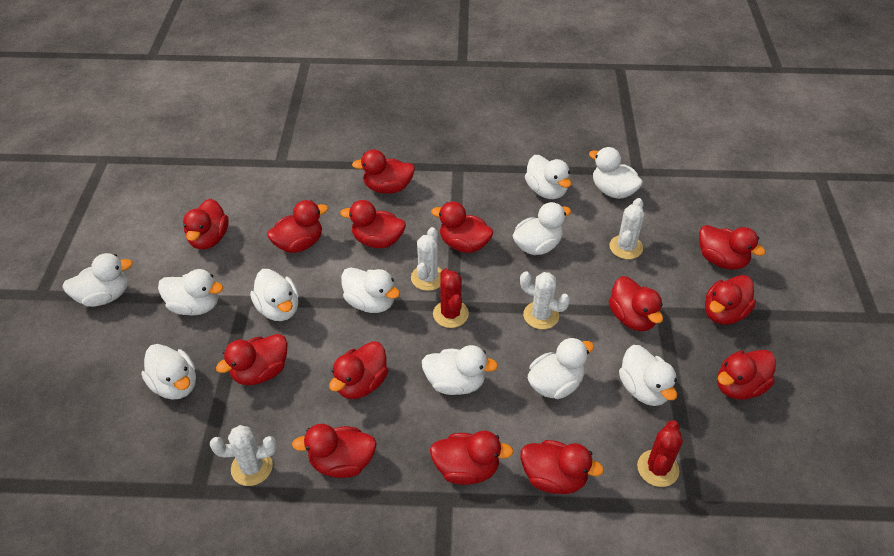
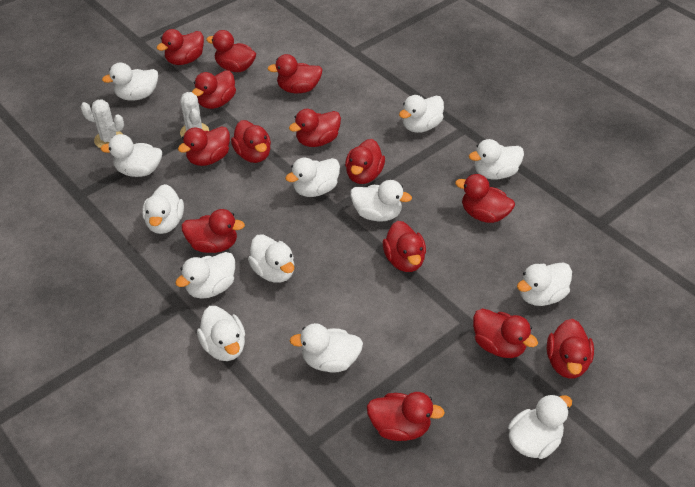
red cactus: [433,268,469,328] [637,420,683,487] = 2 -> none = 0
white cactus: [210,425,277,486] [411,227,442,291] [520,271,570,329] [609,198,644,259] = 4 -> [81,99,124,148] [180,92,209,137] = 2
white duck: [63,253,133,307] [141,344,196,400] [158,269,223,316] [250,269,299,321] [341,267,400,313] [422,345,498,395] [513,202,571,255] [525,155,571,199] [528,338,594,399] [589,147,643,199] [619,345,677,406] = 11 -> [100,134,162,177] [102,63,158,101] [142,184,184,234] [175,252,235,299] [197,306,245,361] [248,234,294,283] [285,157,340,197] [289,323,363,372] [350,180,412,222] [399,95,444,133] [469,139,524,180] [508,394,572,459] [517,262,572,306] = 13

